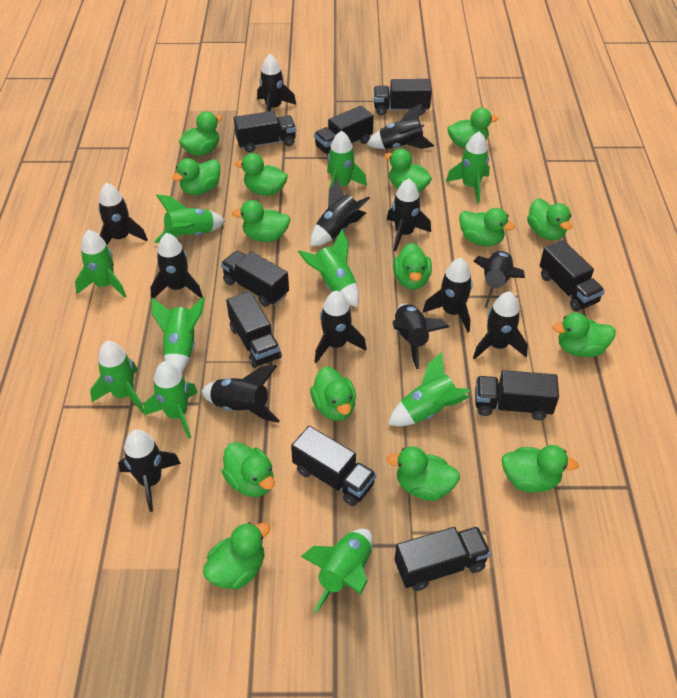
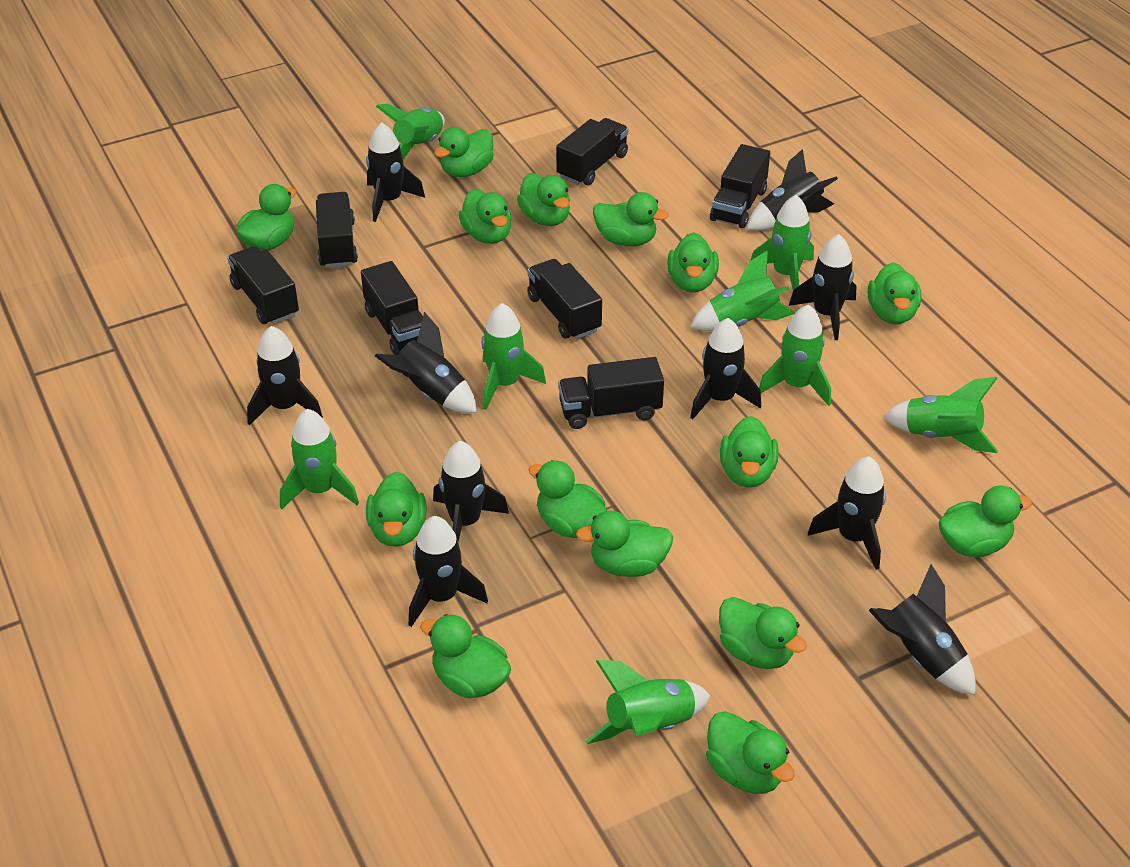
black rocket: [98,183,148,245] [118,429,181,512] [150,233,203,299] [201,365,280,423] [257,54,296,112] [310,179,370,247] [315,291,366,363] [366,103,434,149] [387,179,431,251] [392,303,449,369] [423,258,473,332] [473,251,525,308] [473,291,528,359] = 13 -> [247,326,323,426] [366,122,425,222] [375,312,477,413] [409,516,488,627] [433,441,509,542] [690,318,761,419] [747,149,838,231] [789,234,857,340] [808,456,886,570] [868,564,975,695] = 10
black truck: [221,250,289,307] [226,291,282,368] [234,111,296,153] [291,426,376,506] [314,106,374,156] [374,79,432,115] [395,526,491,591] [475,370,559,420] [539,240,605,312] = 9 -> [227,246,299,325] [316,192,358,268] [361,261,423,355] [527,259,602,339] [556,118,628,186] [558,357,664,429] [710,144,770,228] = 7
green rocket: [75,230,127,298] [90,341,144,413] [144,361,198,438] [151,297,205,373] [154,194,226,243] [298,229,359,307] [301,529,373,613] [327,131,367,199] [388,352,470,426] [446,131,490,203] = 10 -> [280,409,359,510] [376,104,445,160] [482,303,546,410] [585,660,711,744] [691,250,795,331] [751,195,814,290] [759,304,831,406] [884,377,998,453] = 8

